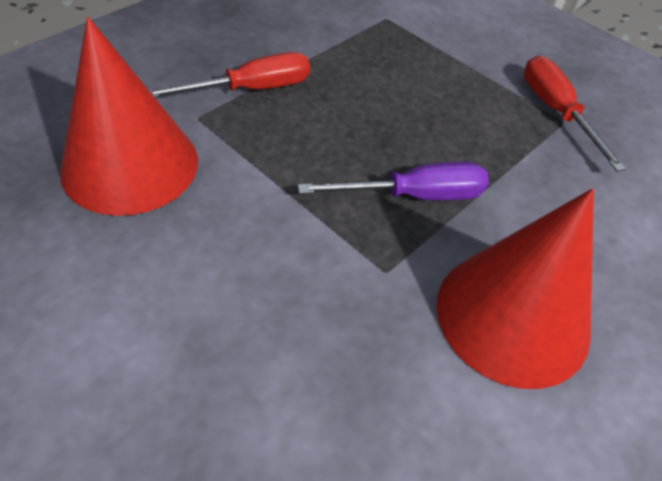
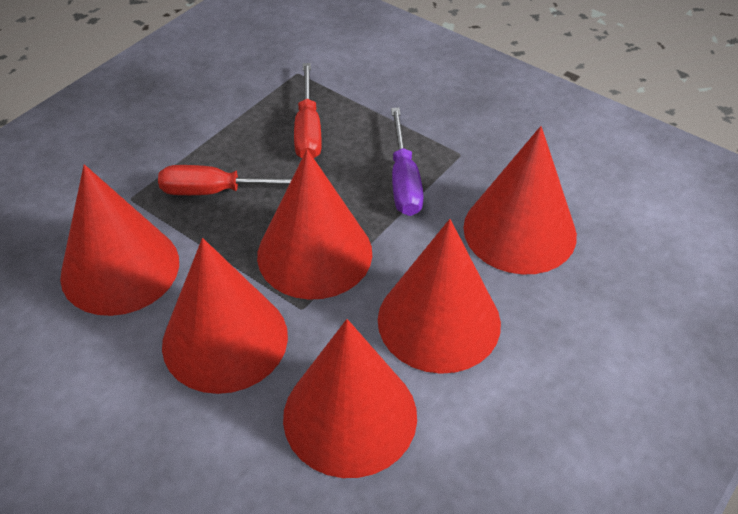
red cone: [60,17,198,216] [436,188,594,389] = 2 -> [60,164,179,316] [162,238,288,394] [257,149,372,300] [283,319,417,478] [378,219,501,374] [463,126,577,275] = 6

